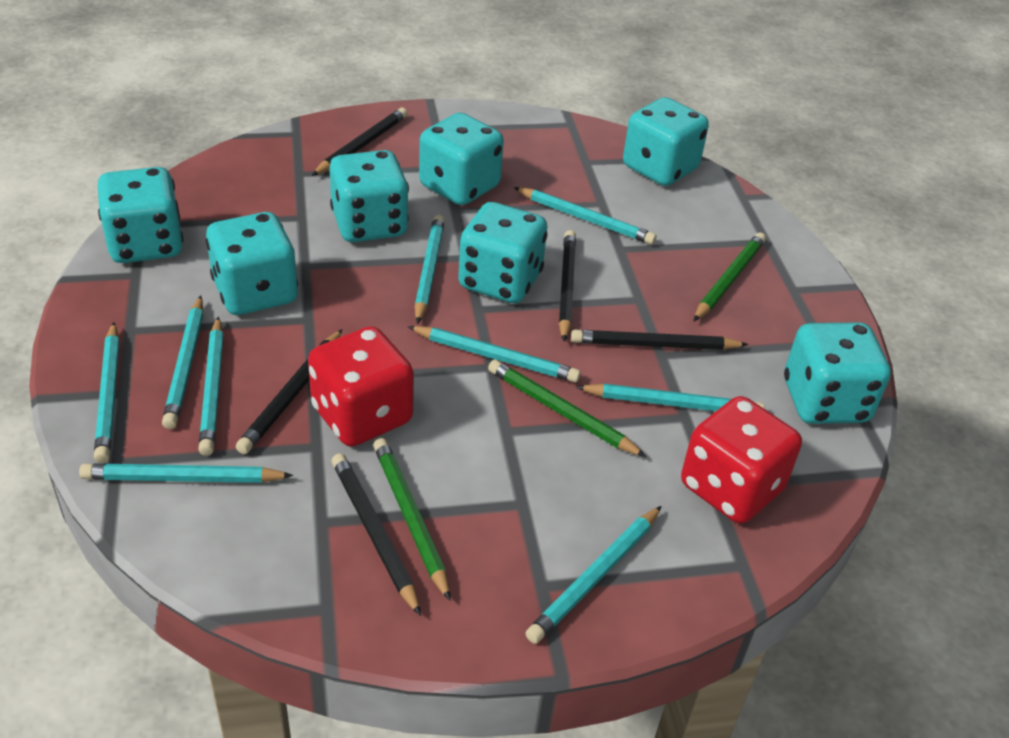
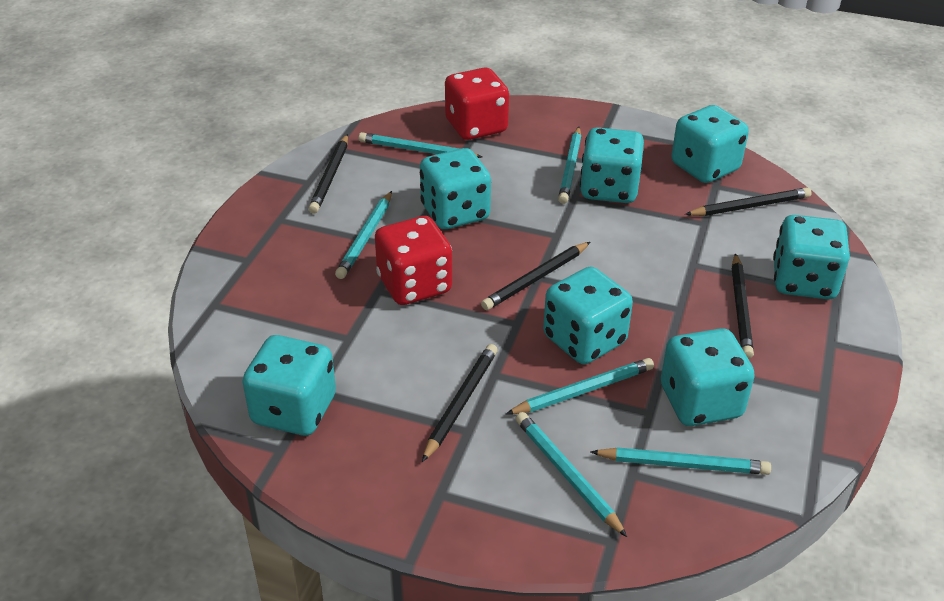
green pencil: [373,438,450,601] [488,360,646,457] [694,232,766,321] = 3 -> none = 0
turquoise pencil: [79,463,293,483] [94,322,120,463] [162,296,203,429] [198,317,224,456] [408,326,581,382] [414,215,445,324] [514,187,657,245] [525,506,662,644] [576,383,765,411] = 9 -> [335,191,392,279] [359,132,482,158] [506,358,654,414] [515,412,627,537] [558,127,581,204] [591,447,771,475] = 6

